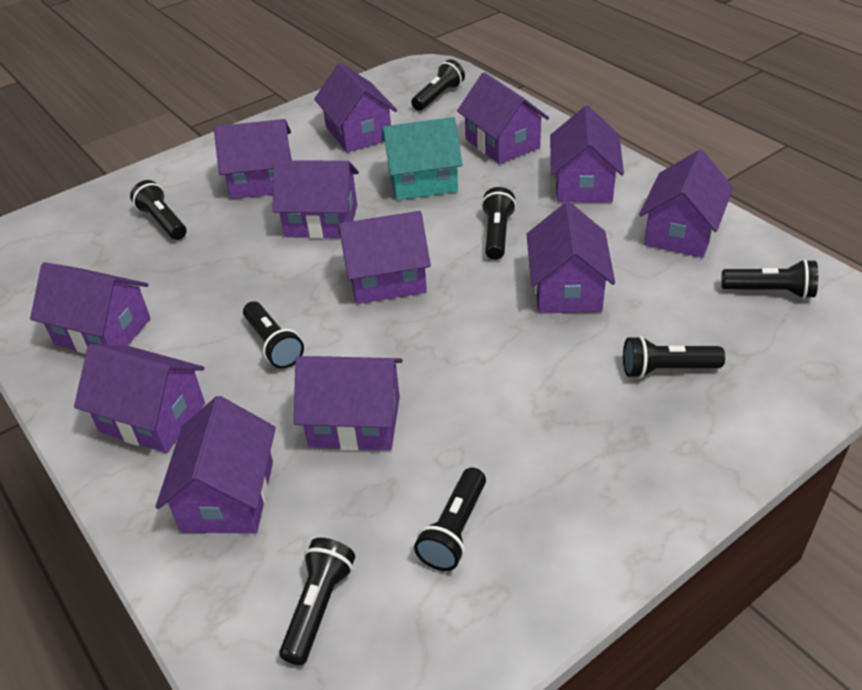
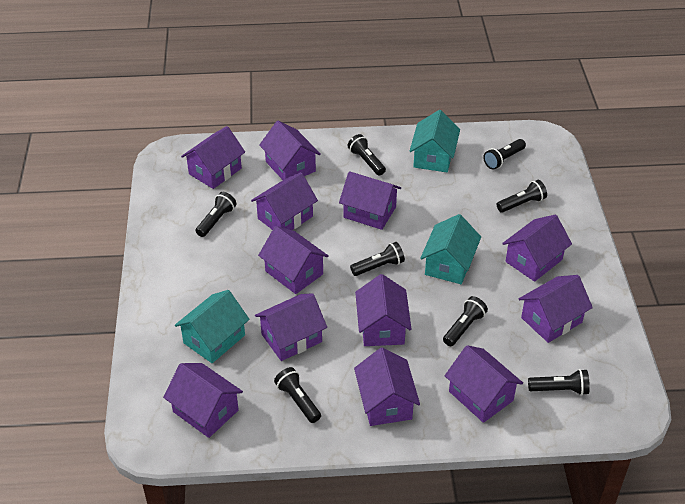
turquoise house: [381,117,462,200] = 1 -> [175,290,250,363] [410,110,460,172] [420,214,481,284] = 3

